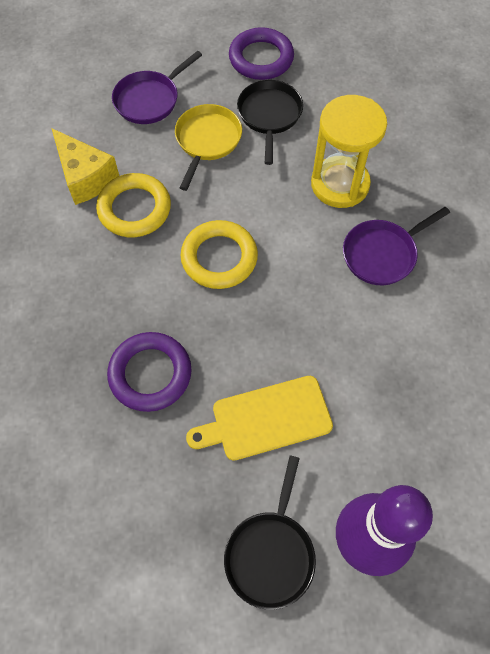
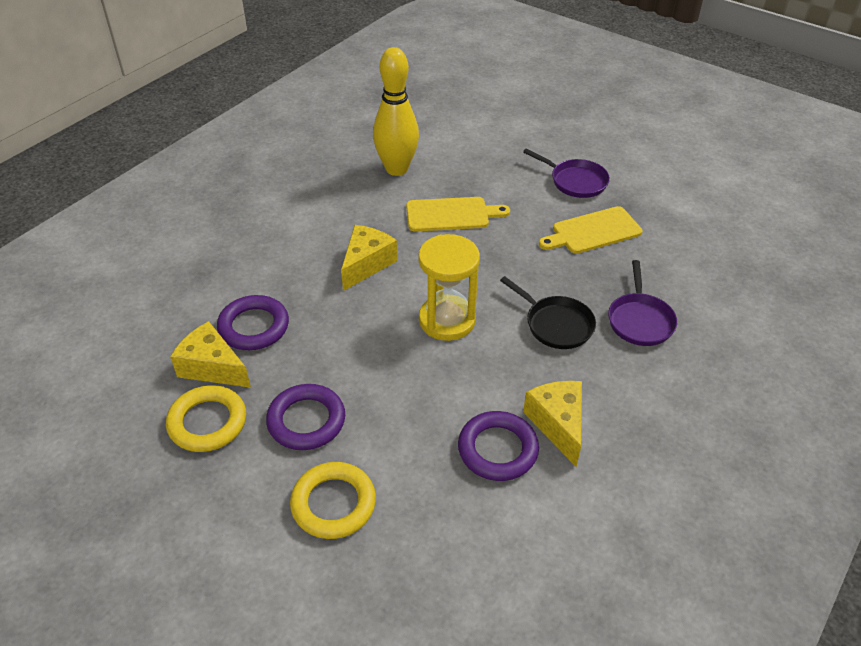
black pan: [224,456,316,610] [237,80,303,165] = 2 -> [500,276,596,349] = 1
purple bowling pin: [336,485,433,576] = 1 -> none = 0
purple ring: [107,332,192,412] [229,27,294,80] = 2 -> [217,295,289,350] [266,384,345,450] [458,411,539,481] = 3
yellow bowling pin: none = 0 -> [373,47,419,176] = 1
yellow cheese: [52,129,119,205] = 1 -> [170,321,251,388] [341,225,397,291] [523,381,582,467] = 3
yellow cutting board: [186,376,333,461] = 1 -> [406,197,510,232] [539,206,642,254] = 2
yellow pan: [175,104,242,191] = 1 -> none = 0

